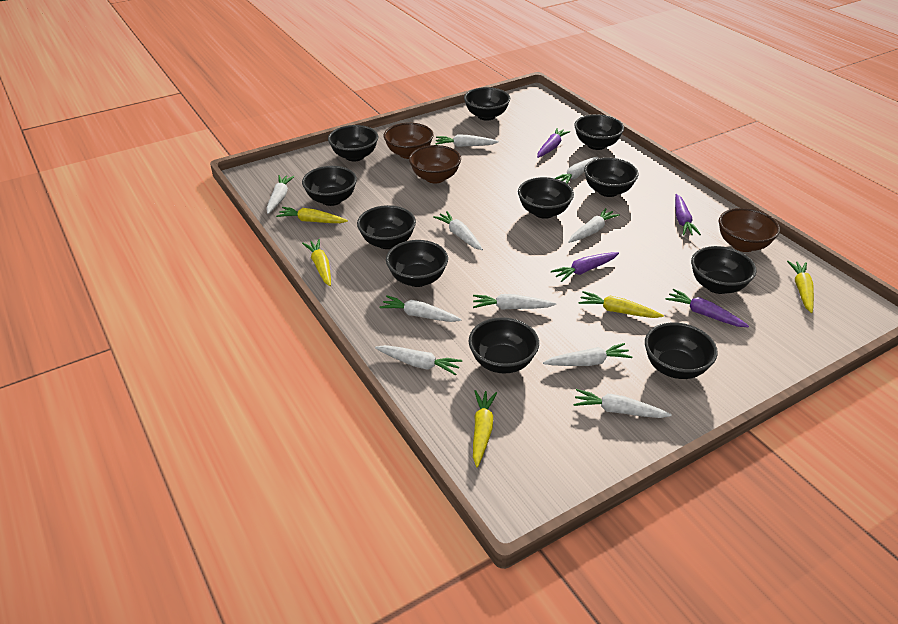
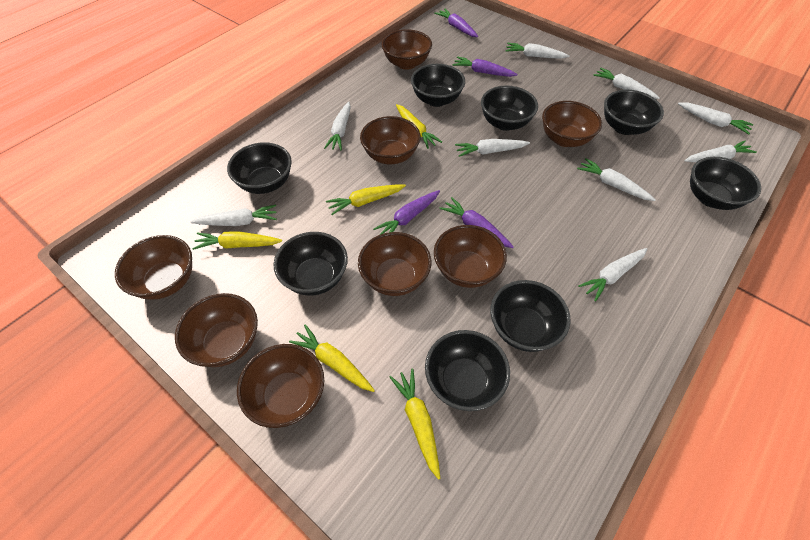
black bowl: [302,166,357,206] [328,125,378,162] [357,205,416,249] [386,240,448,287] [464,87,510,121] [469,317,539,373] [518,177,574,219] [574,114,624,150] [584,158,638,197] [645,322,718,379] [691,246,756,294] = 11 -> [227,142,292,194] [273,232,348,296] [411,64,465,107] [425,330,510,411] [481,86,538,131] [490,280,571,352] [604,90,664,135] [690,157,761,210] = 8
brown bowl: [383,123,434,159] [409,145,461,183] [719,208,780,252] = 3 -> [115,235,192,300] [175,293,258,367] [237,344,324,428] [358,232,432,296] [360,116,421,164] [382,29,432,70] [434,225,507,288] [542,101,602,147] = 8
white carrot: [266,175,295,214] [375,345,462,375] [379,295,462,322] [433,211,483,250] [435,135,499,147] [473,294,556,309] [543,343,632,366] [554,157,598,184] [568,208,620,243] [574,389,672,418] = 10 -> [190,205,277,226] [324,101,351,150] [455,139,530,157] [505,43,570,59] [577,158,656,201] [578,248,647,301] [593,68,660,99] [678,102,754,135] [684,141,757,162] = 9

